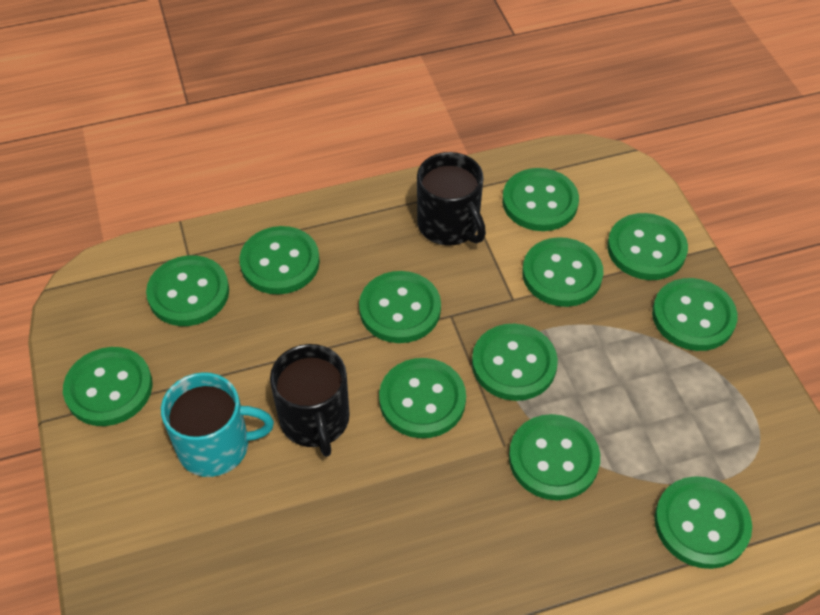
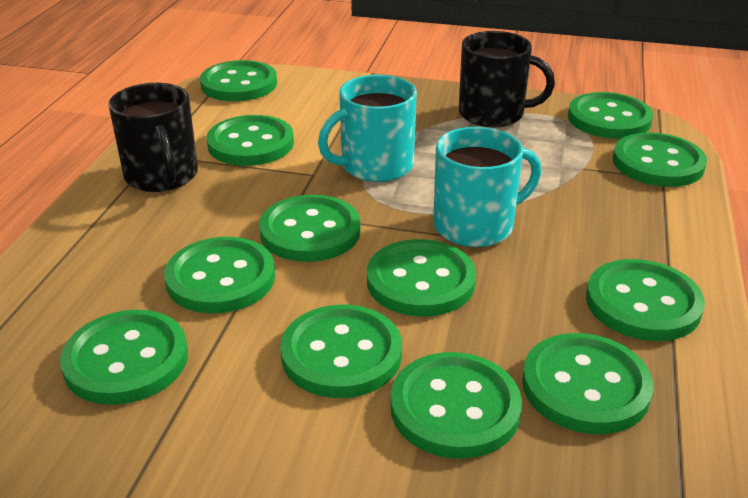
turquoise mug: [161,372,274,477] = 1 -> [318,75,417,182] [433,127,541,247] = 2

